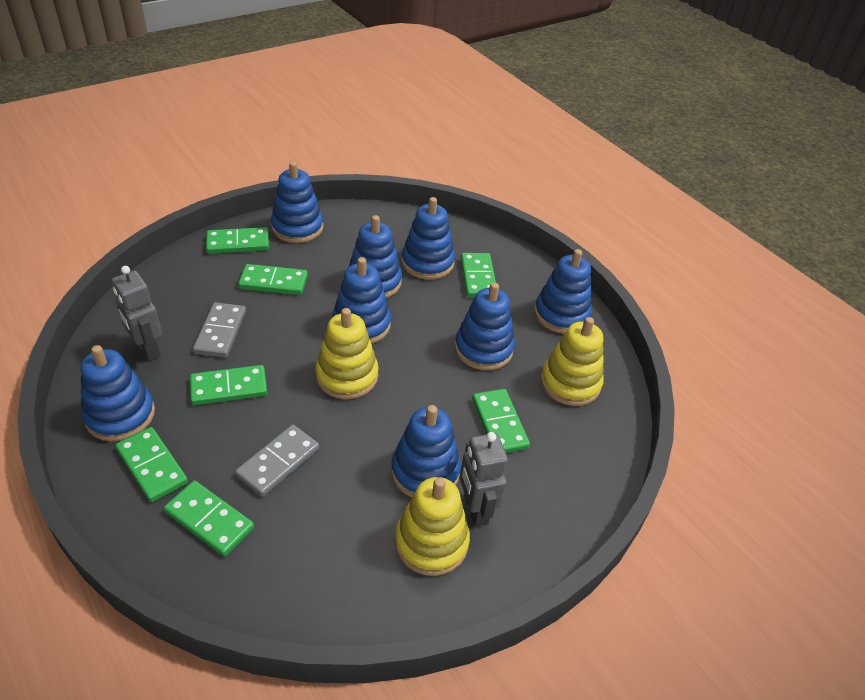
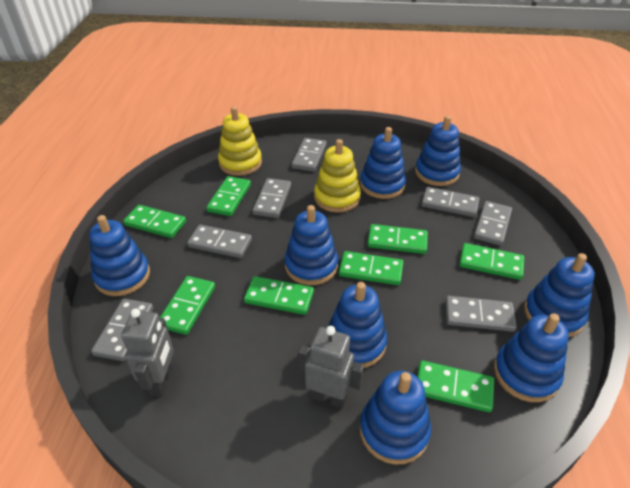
green domino: [115,427,188,502] [164,481,254,557] [190,365,267,405] [206,227,269,254] [238,264,308,295] [461,253,496,297] [472,389,530,453] = 7 -> [123,205,186,238] [160,276,215,335] [206,176,251,216] [244,276,314,315] [339,251,403,285] [367,224,428,254] [417,360,494,412] [459,243,524,280] = 8
grey domino: [193,302,246,358] [235,425,319,497] = 2 -> [91,299,153,361] [187,225,252,258] [252,178,291,218] [292,138,326,172] [421,187,479,217] [445,296,517,332] [474,201,512,246] = 7
yellow stacking toy: [315,308,379,399] [395,477,470,576] [541,317,604,406] = 3 -> [218,106,262,176] [314,139,361,213] = 2

